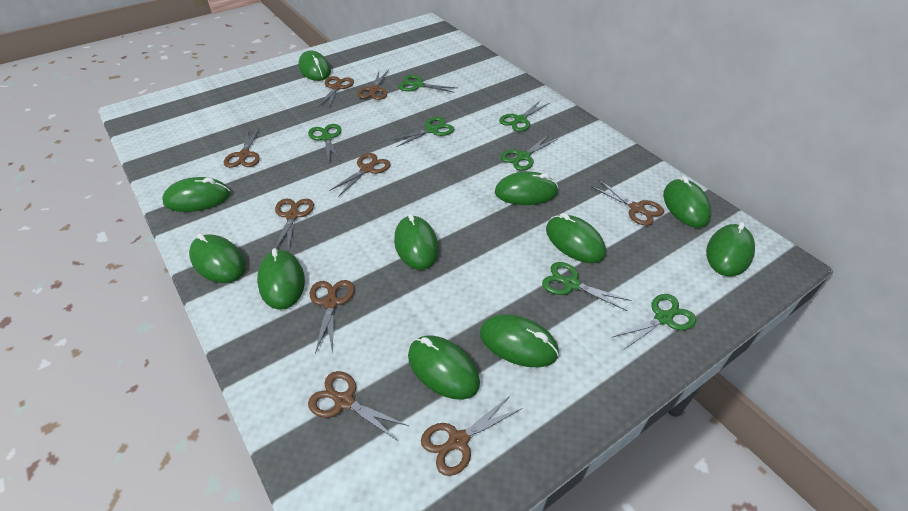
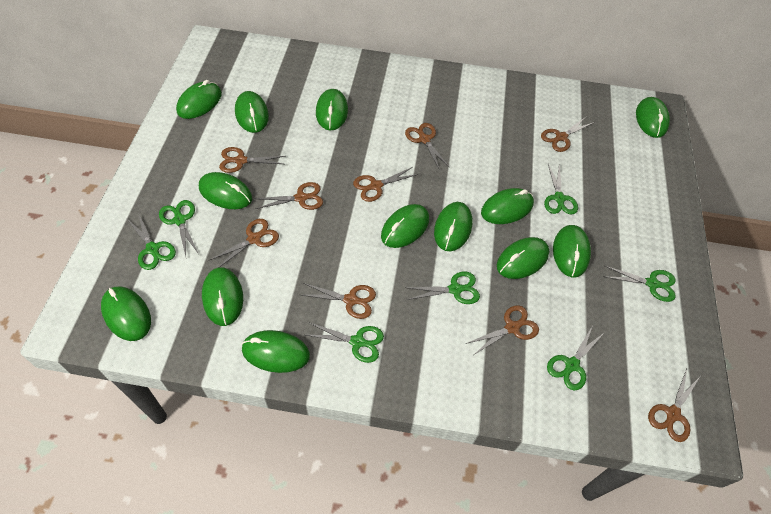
green mouse: [162,177,231,212] [189,233,246,283] [257,248,305,310] [298,50,331,81] [394,214,439,270] [408,335,480,400] [480,314,559,367] [495,172,558,205] [546,213,606,263] [663,176,711,228] [706,222,755,276] = 11 -> [101,287,151,341] [176,80,222,119] [199,172,252,209] [202,267,243,326] [235,91,269,133] [241,330,310,373] [316,89,348,130] [381,204,429,248] [434,202,472,251] [481,188,534,224] [497,237,549,279] [553,225,591,277] [636,97,670,138] = 13

